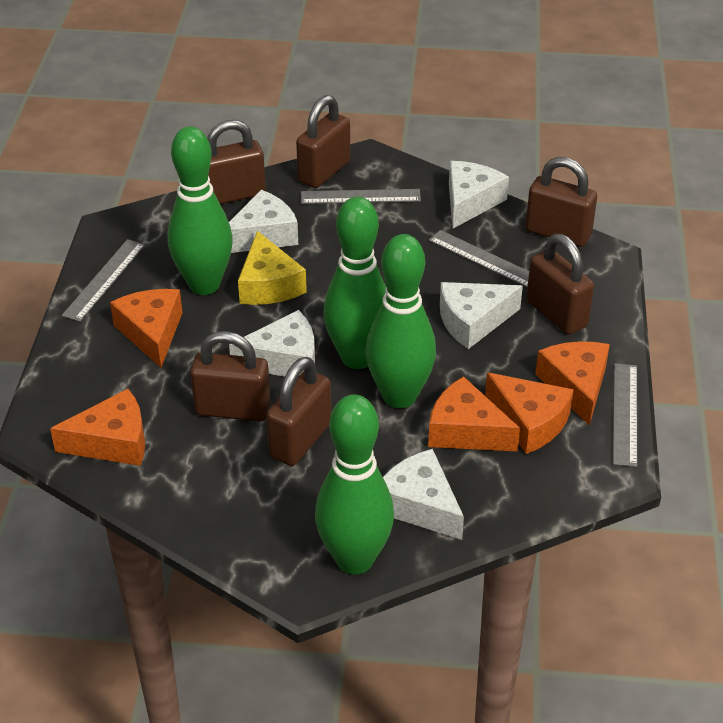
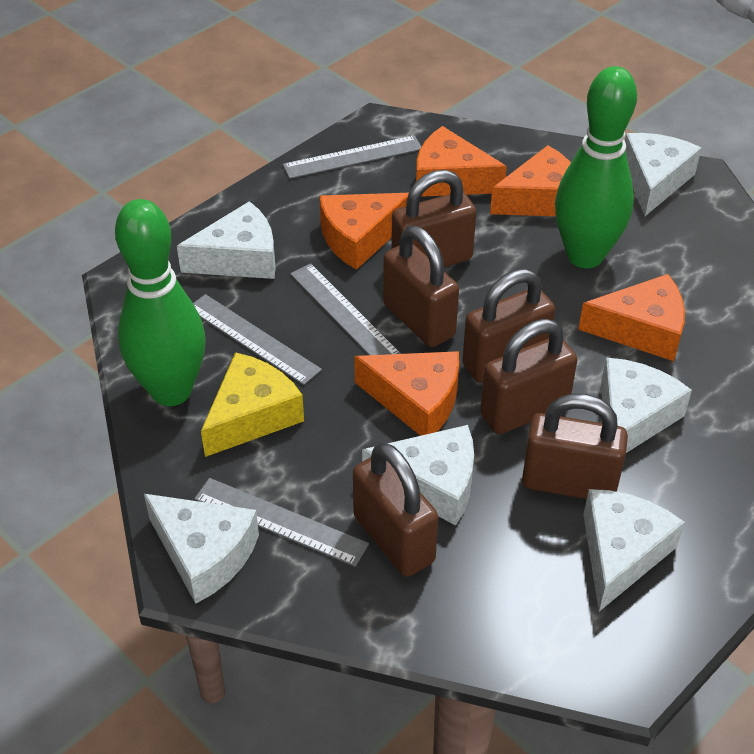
green bowling pin: [168,126,233,295] [315,394,394,575] [323,197,386,369] [366,234,436,408] = 4 -> [115,199,206,406] [555,66,637,268] = 2
white cheese: [229,190,298,253] [229,310,315,377] [383,449,464,540] [440,282,523,349] [449,161,509,229] = 5 -> [144,494,259,604] [177,201,276,279] [362,425,474,526] [583,489,685,612] [601,357,692,453] [625,133,702,216] = 6

